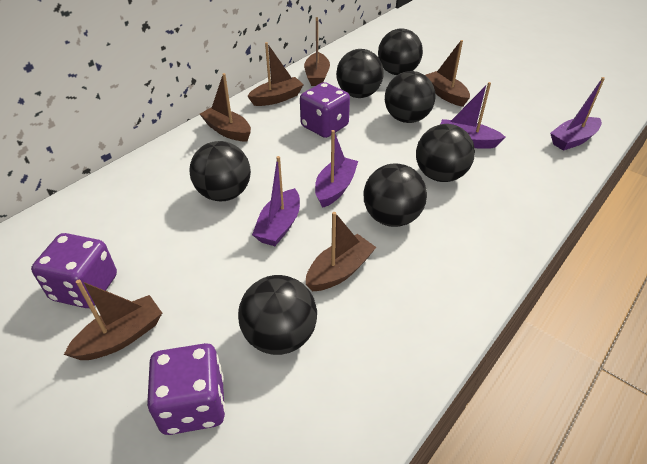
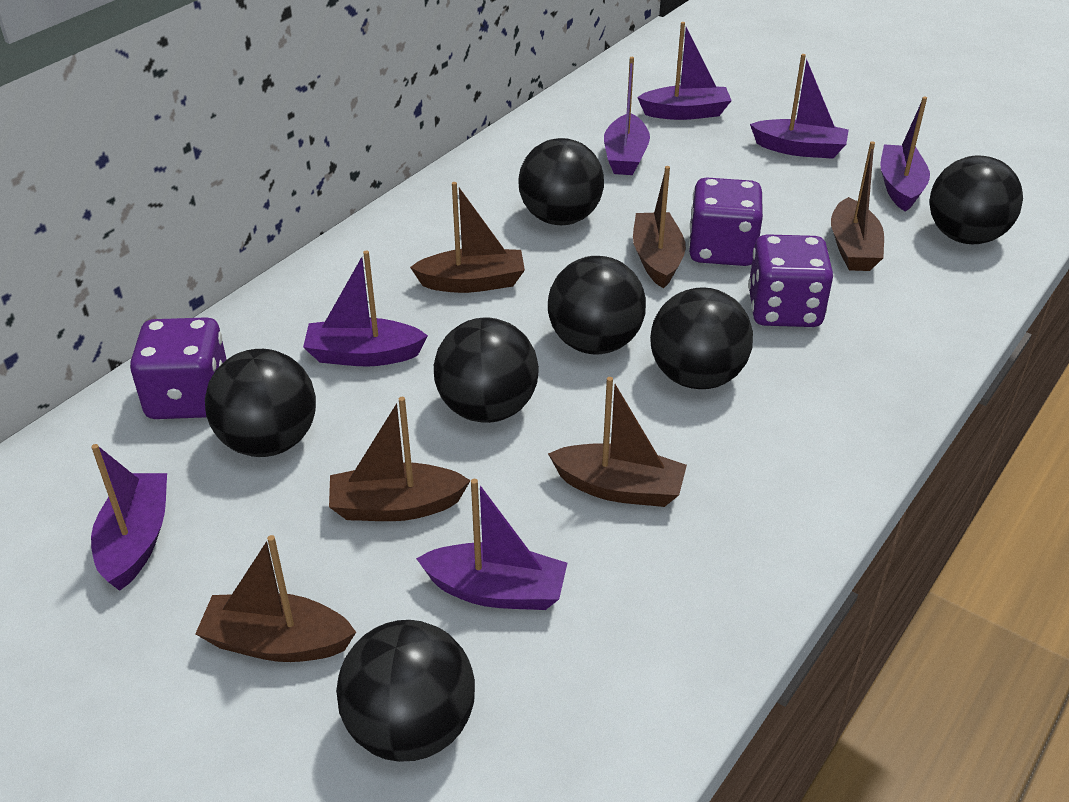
purple boat: [252,156,300,246] [315,130,358,208] [441,82,506,149] [550,77,605,151] = 4 -> [91,444,167,591] [303,250,428,367] [416,479,567,610] [604,57,650,175] [637,22,732,120] [750,54,849,159] [880,96,930,212] = 7

